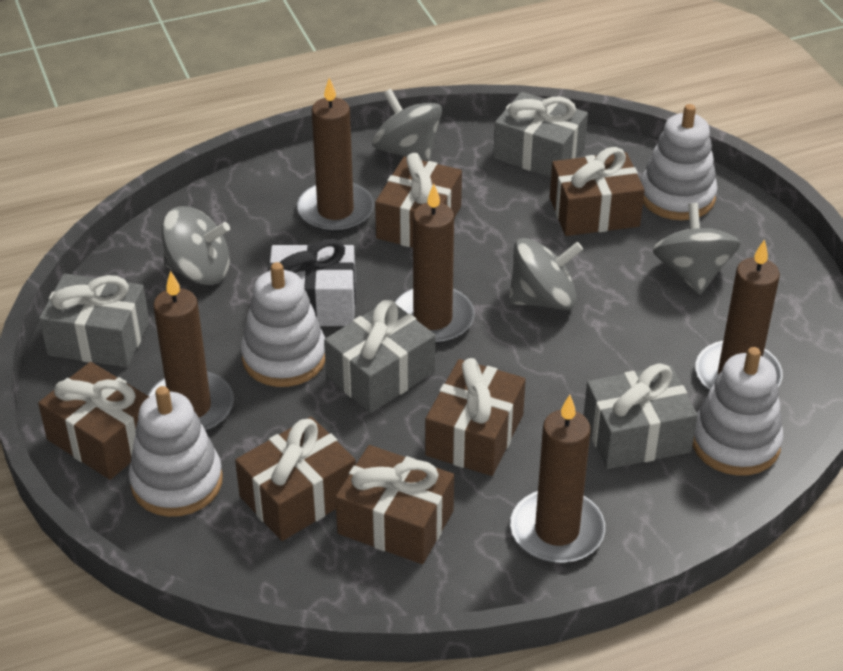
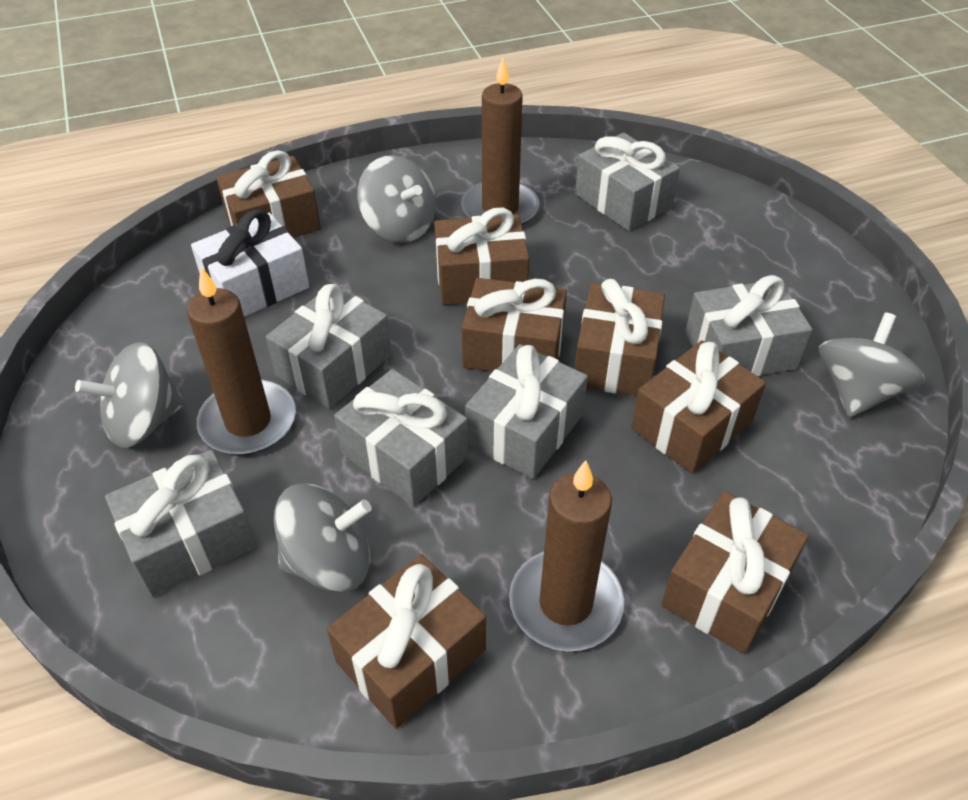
brown candle: [147,271,234,432] [297,78,374,233] [395,184,475,344] [510,395,605,563] [696,239,783,391] = 5 -> [187,267,296,455] [461,57,540,225] [509,460,624,651] = 3
brown gift: [38,362,149,480] [235,417,356,541] [335,445,454,564] [375,153,462,248] [425,358,526,476] [550,147,645,236] = 6 -> [216,150,321,238] [327,554,486,729] [434,208,530,305] [462,278,567,372] [575,279,665,396] [631,340,766,474] [661,491,809,654] = 7
grey gift: [39,274,149,367] [324,300,435,413] [493,92,588,177] [584,363,698,469] = 4 -> [105,450,257,597] [266,284,392,409] [334,369,468,507] [465,344,588,479] [575,133,680,231] [685,275,812,376] = 6
white stacking toy: [129,386,223,517] [241,262,325,387] [641,104,718,220] [692,347,784,476] = 4 -> none = 0

